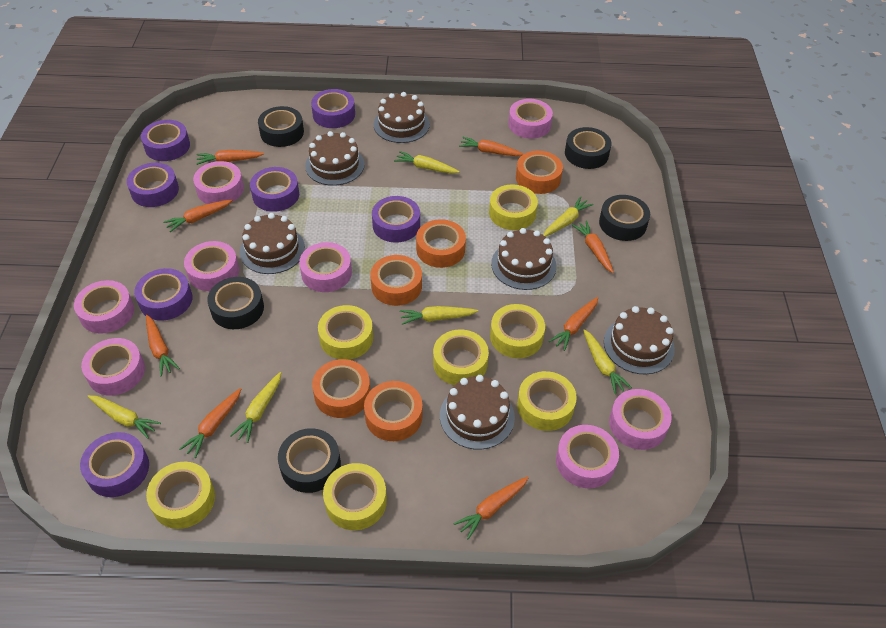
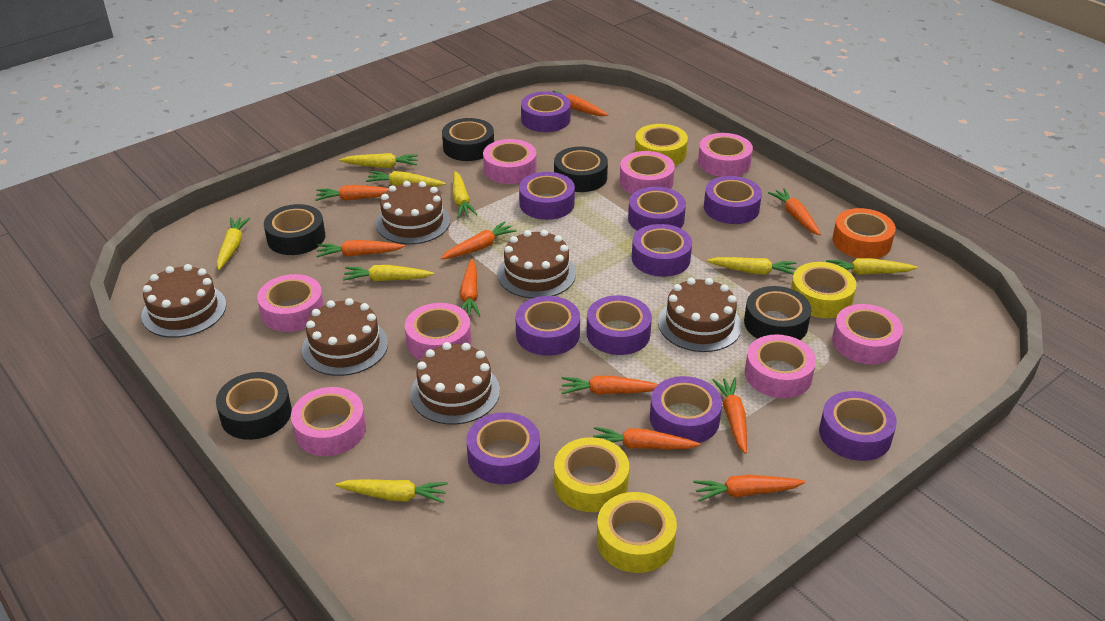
orange carrot: [146,315,180,376] [163,199,233,232] [179,388,241,458] [196,150,264,165] [453,476,529,540] [459,137,524,156] [549,297,598,351] [572,220,614,273] = 8 -> [316,185,389,201] [317,240,405,257] [441,221,517,260] [460,259,480,317] [553,90,608,116] [561,376,658,395] [593,427,700,449] [693,475,805,501] [712,378,747,454] [768,188,821,236] = 10
orange tape: [312,359,371,418] [364,381,423,441] [370,255,422,306] [416,219,466,268] [516,151,563,194] = 5 -> [832,208,896,259] = 1
purple tape: [80,432,149,497] [127,163,179,207] [134,268,192,321] [141,120,190,161] [250,167,299,212] [311,89,355,128] [372,196,420,243] = 7 -> [466,412,540,484] [515,296,580,356] [519,172,575,220] [521,91,571,132] [586,295,652,355] [628,187,686,231] [632,224,692,277] [650,376,722,443] [704,176,762,224] [819,391,897,461] = 10
yellow carrot: [87,395,161,439] [230,372,281,443] [394,151,460,173] [400,306,478,325] [544,196,593,237] [583,329,632,394] = 6 -> [217,217,250,270] [336,479,448,503] [339,153,418,168] [343,265,434,281] [366,171,446,187] [452,171,478,218] [707,257,797,275] [826,258,918,275] = 8
yellow tape: [146,462,215,529] [318,305,373,360] [323,463,387,530] [433,330,489,385] [489,184,538,230] [490,304,545,358] [517,371,577,431] = 7 -> [554,437,629,512] [597,492,677,573] [635,124,688,165] [791,262,856,318] = 4

